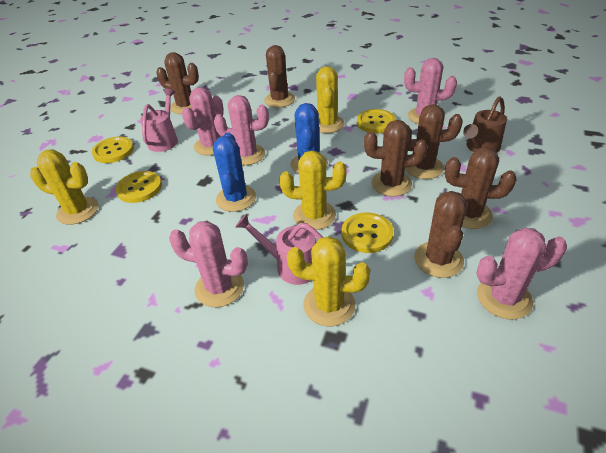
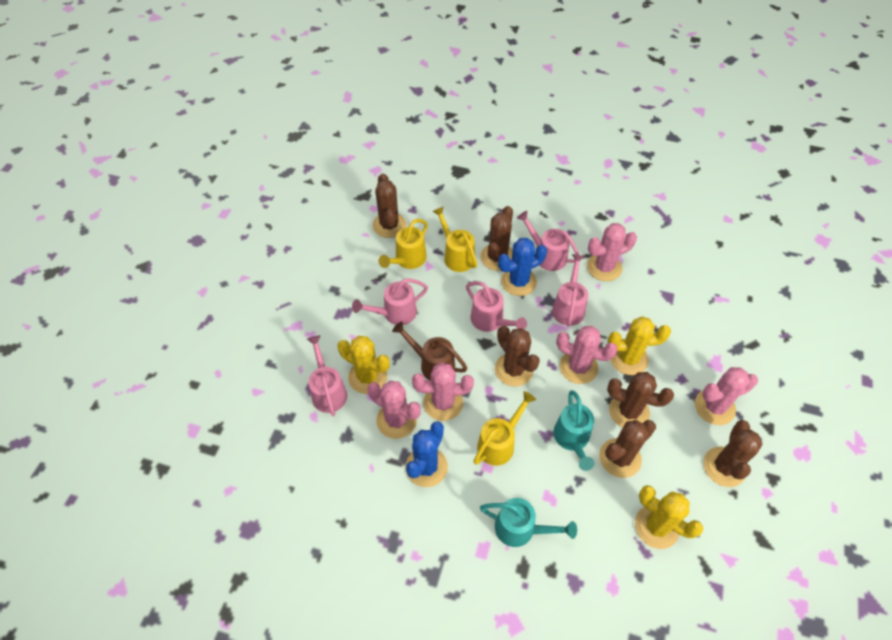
pink watering can: [140,88,178,152] [236,214,323,285] = 2 -> [307,335,347,416] [352,279,428,325] [466,281,527,332] [517,211,579,271] [552,254,588,327] = 5
turquoise watering can: none = 0 -> [480,498,577,547] [554,390,595,471] = 2
yellow button: [92,136,134,163] [115,171,162,203] [342,212,394,253] [357,109,396,133] = 4 -> none = 0
yellow cactus: [30,149,99,225] [279,151,347,230] [287,236,370,326] [316,66,345,133] = 4 -> [337,336,390,394] [608,317,671,375] [635,485,703,549] = 3
yellow watering can: none = 0 -> [379,219,428,269] [432,206,477,272] [473,391,536,466] = 3

